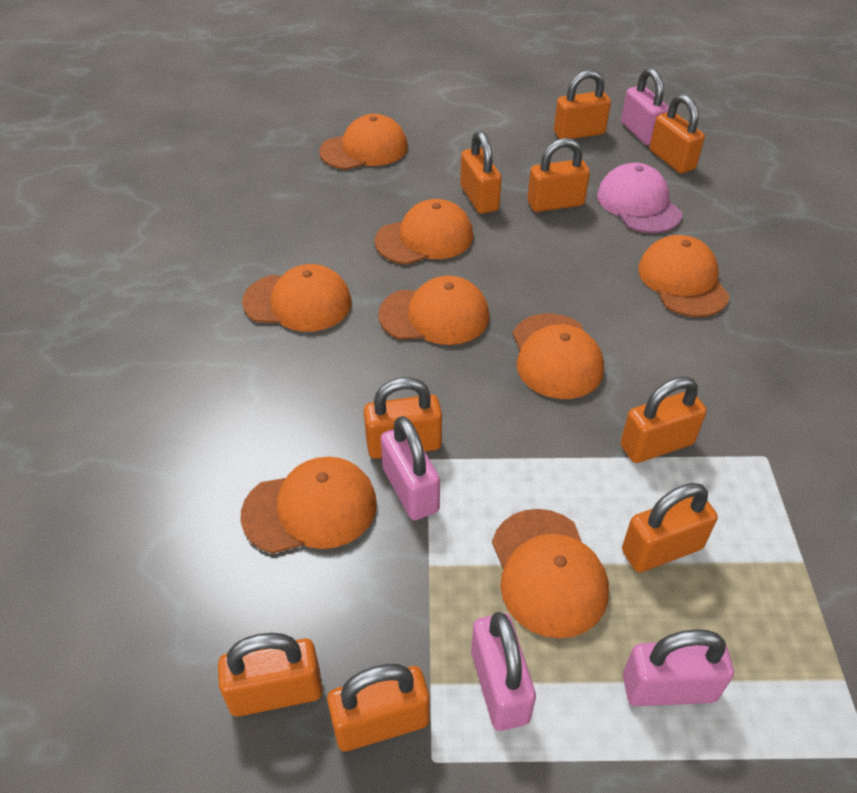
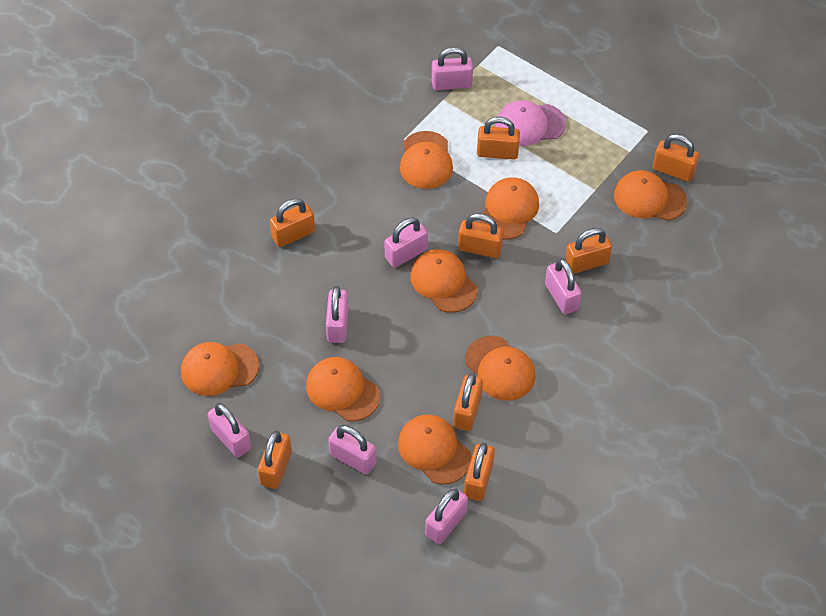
orange padlock: [218,633,323,717] [327,664,430,751] [364,377,442,459] [460,131,502,214] [527,138,590,212] [554,70,611,139] [621,376,707,463] [622,483,718,572] [650,94,705,173] = 9 -> [258,431,292,489] [270,198,315,247] [453,373,483,431] [458,213,504,258] [464,443,495,501] [477,117,520,159] [565,228,612,274] [653,134,699,182] = 8
pink padlock: [381,416,440,521] [471,612,536,731] [621,68,669,145] [623,629,734,706] = 4 -> [208,403,251,458] [326,286,349,343] [328,425,377,475] [384,217,428,268] [425,488,468,544] [432,47,473,90] [545,258,582,315] = 7

